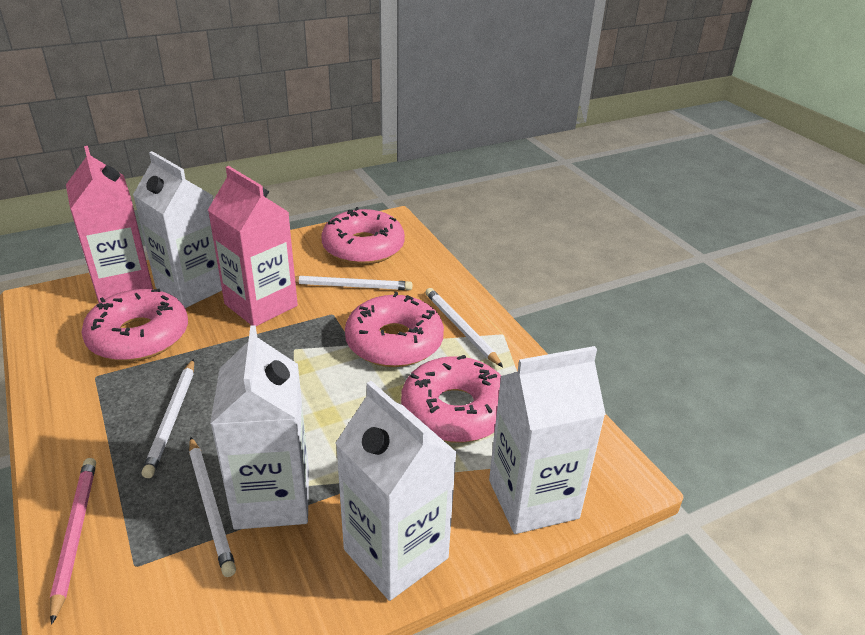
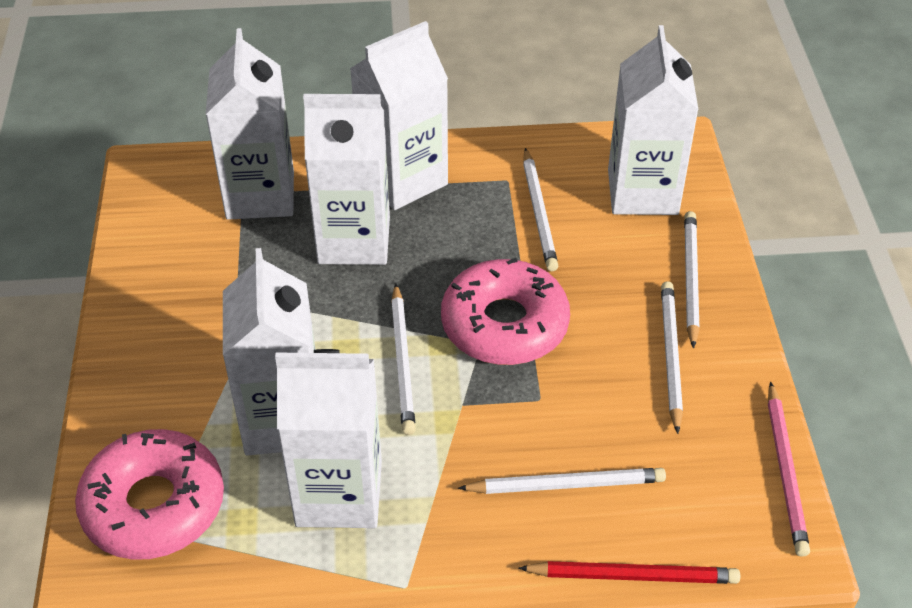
pink carton: [66,146,153,303] [208,166,298,326] = 2 -> none = 0
pink donut: [82,289,188,361] [322,207,405,265] [345,292,444,367] [401,355,501,443] = 4 -> [75,429,224,560] [441,258,570,365] = 2
red pencil: none = 0 -> [518,561,740,584] = 1
white carton: [133,151,222,308] [210,325,309,530] [336,381,457,601] [489,346,606,534] = 4 -> [206,28,294,220] [223,248,315,456] [275,349,382,528] [303,94,390,265] [350,21,448,210] [608,25,699,215] = 6
white pencil: [142,359,194,478] [189,437,236,577] [295,276,412,290] [425,288,503,367] = 4 -> [391,284,416,435] [458,468,666,494] [523,148,558,271] [661,281,683,434] [684,211,700,349] = 5

